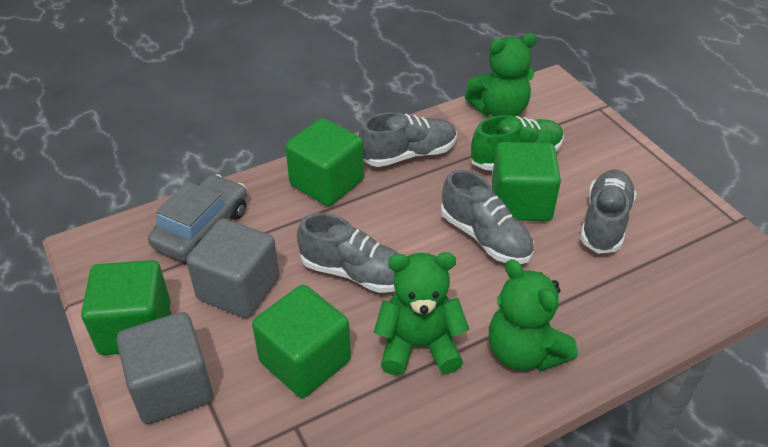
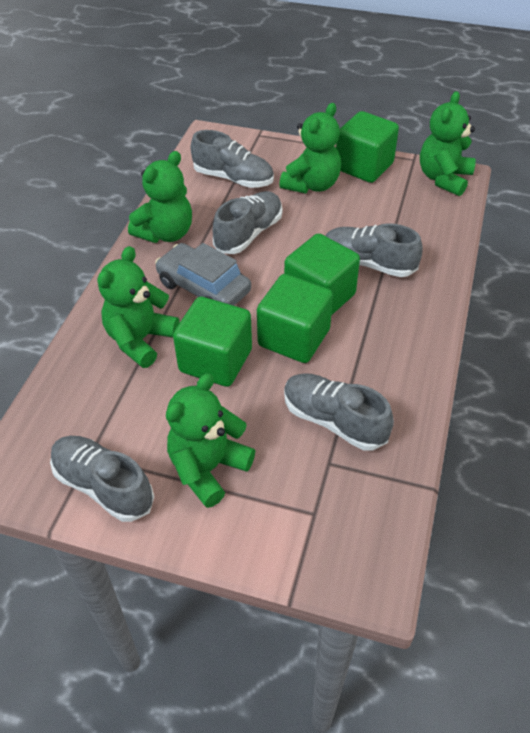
green shoe: [471,115,564,171] = 1 -> none = 0
green teddy bear: [374,252,470,376] [465,33,537,117] [489,259,578,371] = 3 -> [97,246,180,368] [128,151,192,243] [166,373,255,508] [279,103,341,194] [420,91,476,196] = 5
grey cube: [117,312,213,424] [186,219,280,318] = 2 -> none = 0
grey shoe: [297,213,399,293] [359,112,457,167] [441,170,534,264] [580,169,636,254] = 4 -> [50,436,154,522] [191,130,274,188] [213,191,282,254] [284,373,394,450] [326,223,422,277] = 5

